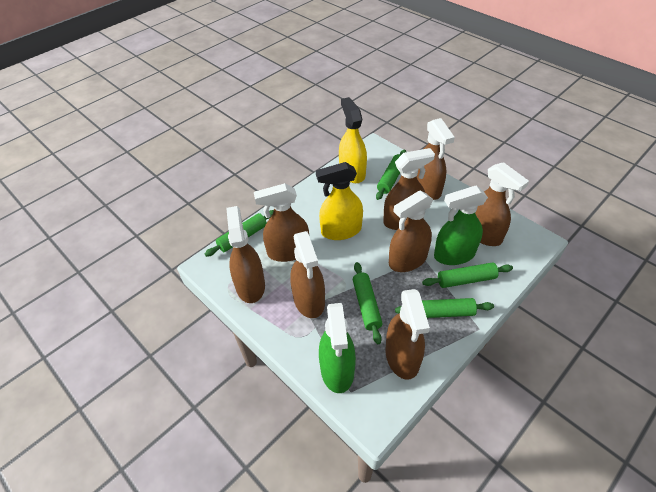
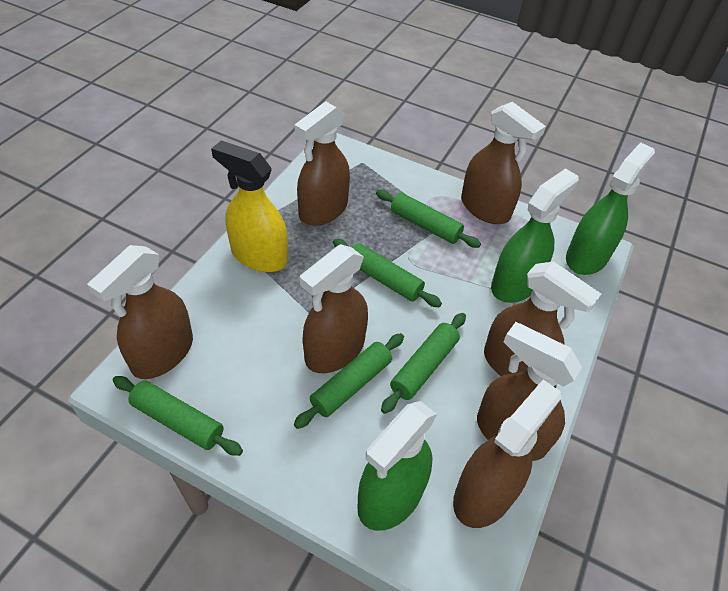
brown spray bottle: [226,206,265,303] [254,183,309,262] [290,231,325,318] [383,148,435,230] [386,289,430,380] [389,190,433,272] [417,118,455,200] [475,162,529,246] = 8 -> [87,245,193,379] [295,101,350,226] [300,244,368,373] [453,379,561,528] [461,102,546,224] [477,322,582,461] [484,261,601,376] = 7
green spray bottle: [319,303,356,393] [434,186,488,265] = 2 -> [358,401,437,531] [491,168,579,303] [566,142,655,275] = 3
yellow spray bottle: [316,162,363,240] [339,97,367,183] = 2 -> [211,140,288,272] = 1

